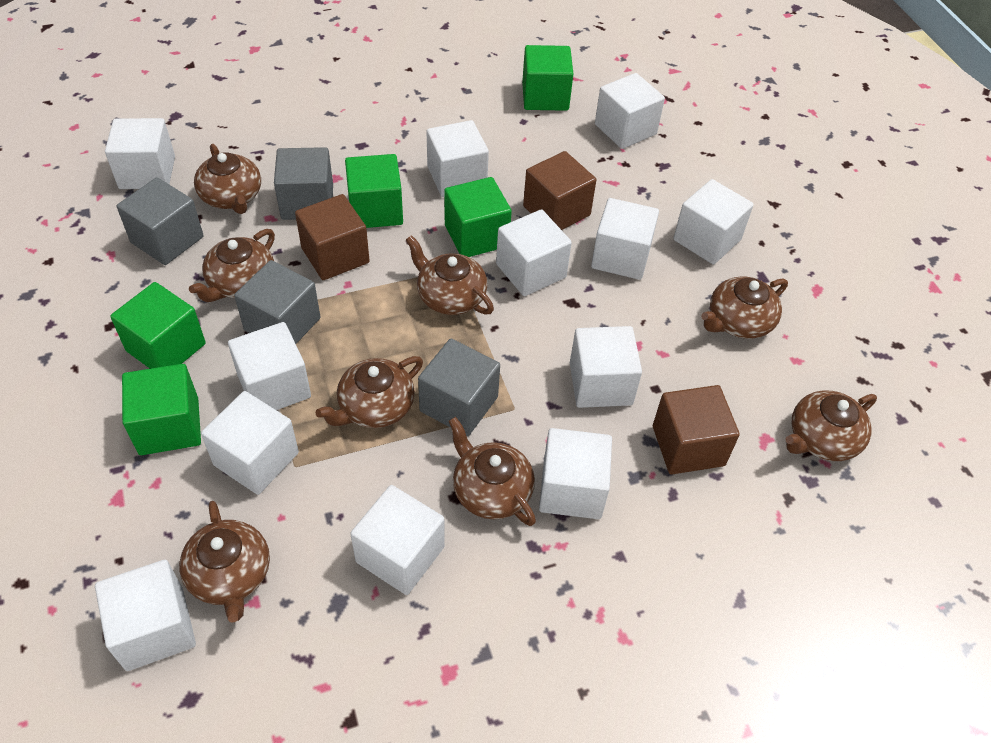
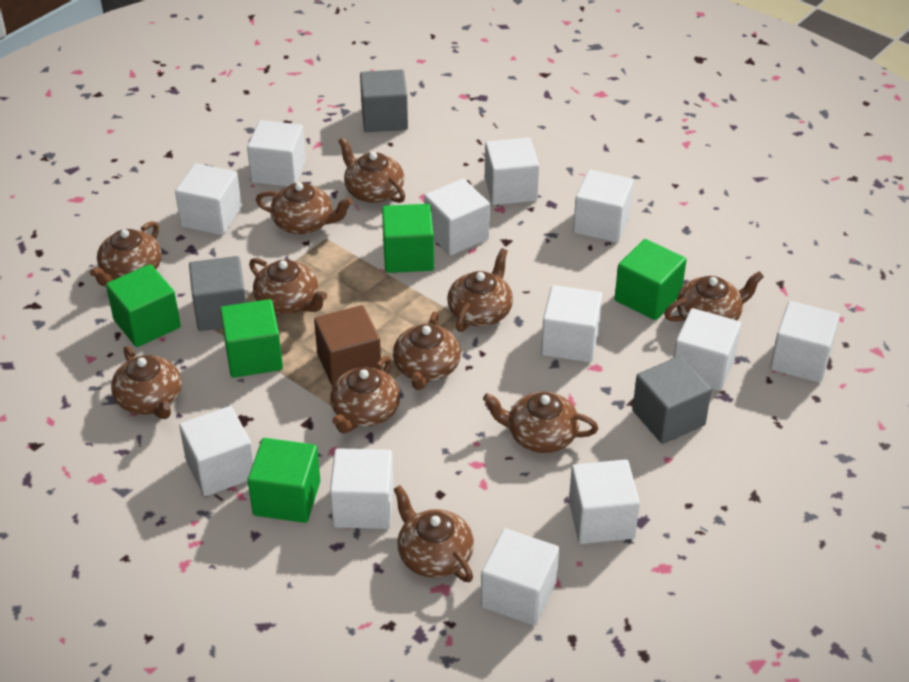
brown cube: [295,194,370,280] [523,151,596,230] [653,385,740,474] = 3 -> [314,305,382,387] = 1
brown teapot: [179,501,270,623] [189,229,275,302] [194,144,261,214] [316,356,423,428] [406,235,494,315] [449,417,536,526] [701,277,788,339] [786,390,877,461] = 8 -> [90,221,162,286] [111,346,182,419] [249,258,327,315] [256,182,353,234] [330,356,400,433] [338,137,405,203] [393,312,461,390] [394,485,474,583] [447,248,513,332] [483,392,598,453] [664,271,764,322] = 11
grey cube: [117,177,204,265] [234,260,320,344] [274,147,333,220] [418,339,500,436] = 4 -> [189,256,246,331] [360,69,408,132] [632,356,712,444] = 3

